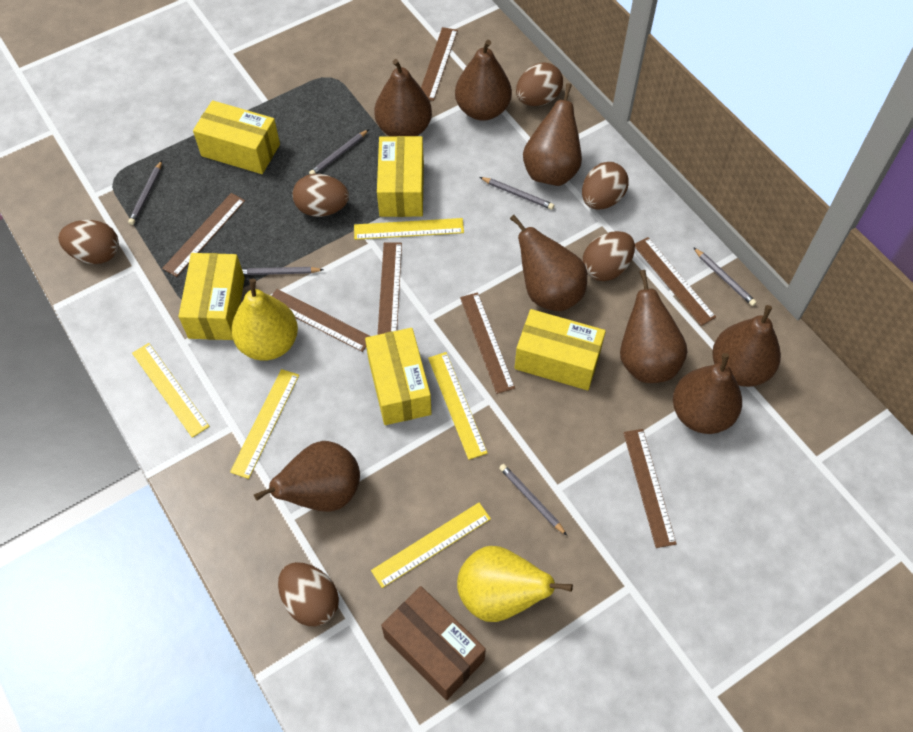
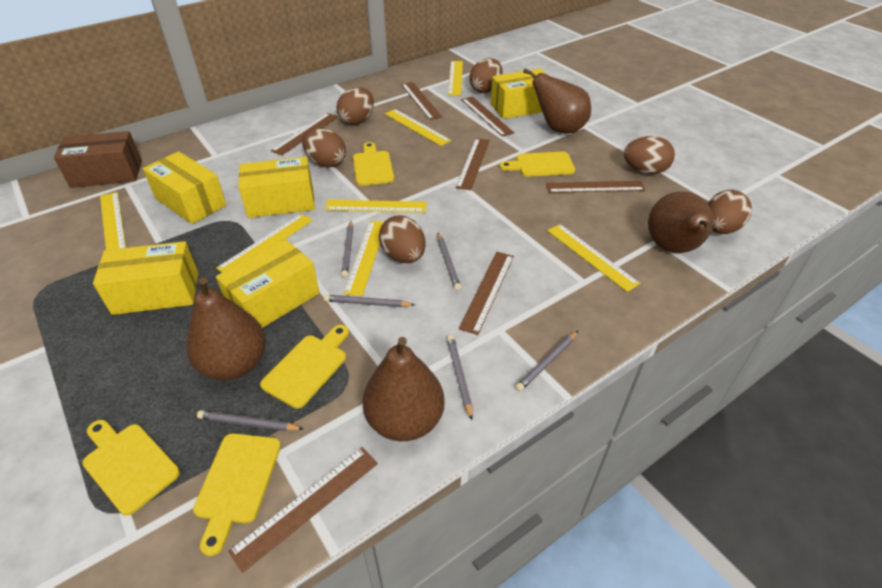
brown pear: [254,441,360,512] [374,59,432,136] [455,40,512,121] [510,215,587,311] [523,83,582,186] [620,270,687,383] [673,353,742,434] [712,305,781,387] = 8 -> [186,277,266,380] [362,337,445,441] [523,68,591,134] [648,191,713,253] = 4
yellow cutting board: none = 0 -> [82,420,180,515] [193,433,281,556] [260,325,349,409] [353,142,394,186] [500,152,575,177] = 5
yellow pear: [231,279,298,361] [457,546,573,622] = 2 -> none = 0
yellow ruler: [132,343,210,438] [230,369,299,479] [354,218,464,240] [371,503,491,588] [428,352,488,460] = 5 -> [100,192,126,250] [216,214,313,272] [325,200,427,213] [344,221,384,296] [385,109,451,146] [448,61,463,96] [547,224,641,292] = 7

